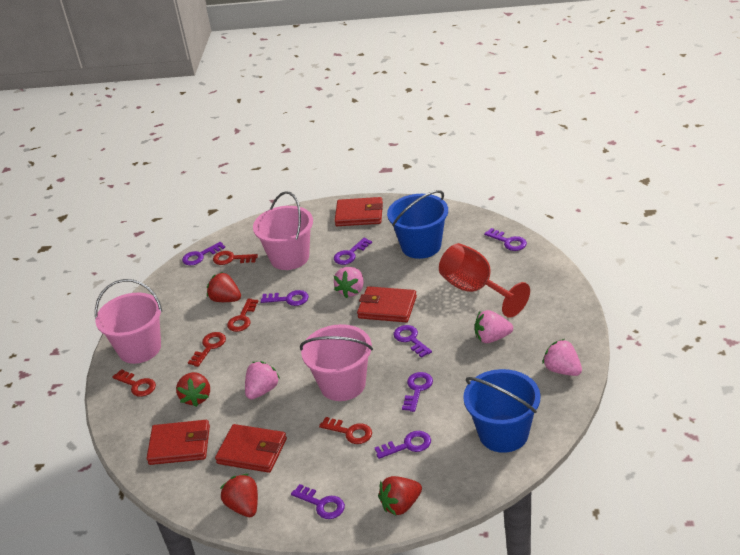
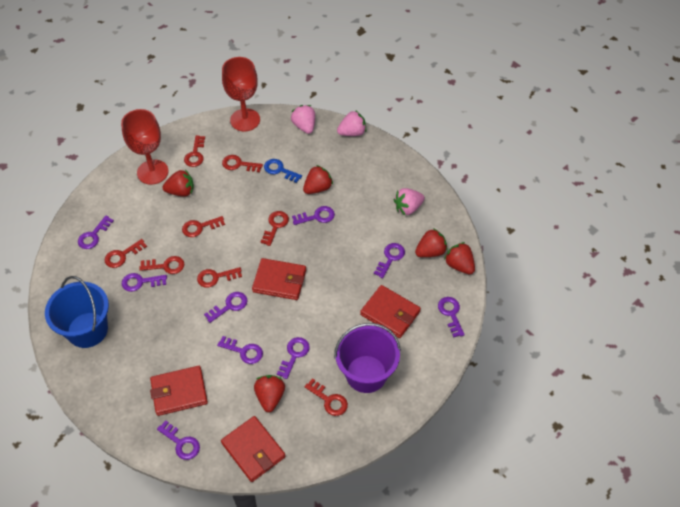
blue bucket: [387,190,448,259] [463,369,540,453] = 2 -> [45,276,109,348] = 1
blue key: none = 0 -> [264,159,302,183] = 1
pink bucket: [95,279,162,364] [253,191,313,270] [300,324,373,401] = 3 -> none = 0
pink strawberry: [245,361,280,399] [334,267,364,298] [475,310,513,343] [542,339,582,376] = 4 -> [291,105,315,134] [337,110,366,136] [394,188,425,215] = 3
purple bucket: none = 0 -> [334,323,401,393] = 1
purple key: [182,242,225,265] [261,290,309,306] [291,484,345,519] [334,238,372,265] [375,431,431,459] [393,325,432,358] [402,372,433,412] [484,228,527,251] = 8 -> [78,216,114,249] [122,273,167,292] [157,420,200,460] [204,292,247,323] [217,336,263,364] [277,337,310,379] [292,206,335,225] [374,243,405,278] [438,297,465,338] = 9
red goblet: [439,243,530,318] = 1 -> [121,109,169,185] [222,57,260,131] = 2
red key: [112,369,156,397] [188,332,226,367] [213,251,258,265] [227,299,259,332] [319,417,372,444] = 5 -> [105,239,147,268] [139,256,184,274] [182,216,225,237] [184,135,205,167] [197,267,242,288] [222,155,263,172] [261,211,289,246] [304,378,348,416] = 8
red strawberry: [176,372,210,407] [207,272,241,302] [220,474,258,517] [378,476,422,515] = 4 -> [162,170,194,197] [254,375,285,412] [303,165,333,194] [415,228,448,257] [444,242,475,274] = 5

